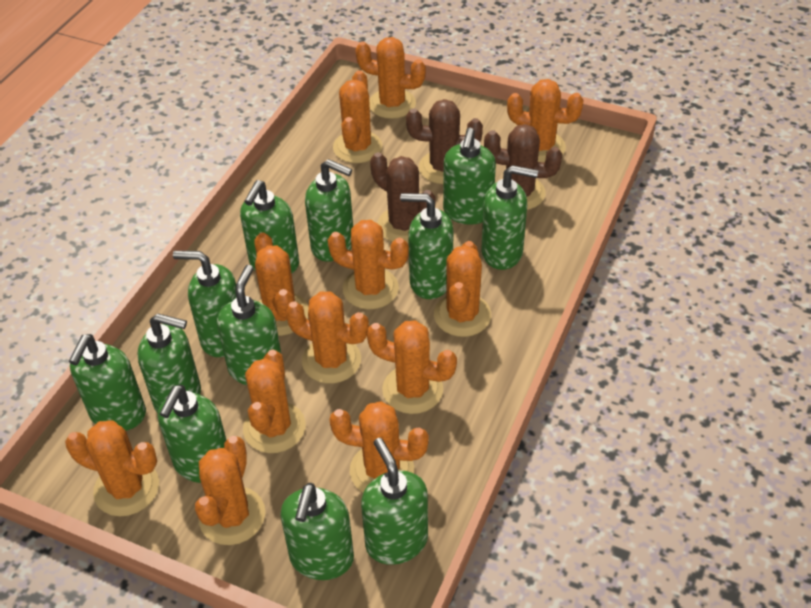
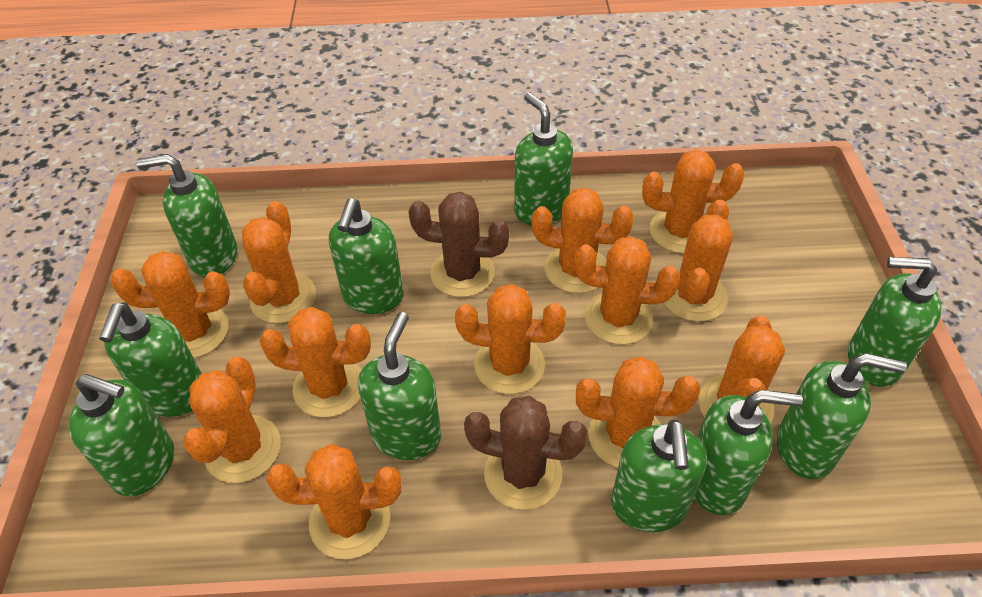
brown cactus: [370,152,436,243] [406,99,483,184] [484,124,562,210] = 3 -> [409,192,509,297] [464,396,588,510] = 2
green soap dispenser: [69,334,146,431] [137,313,201,413] [158,385,226,483] [173,251,237,357] [217,265,281,385] [240,180,299,273] [280,483,354,580] [305,159,353,262] [361,438,428,565] [400,193,454,299] [443,128,496,225] [482,165,538,270] = 12 -> [68,374,174,496] [99,302,202,417] [136,154,237,277] [329,198,404,314] [358,312,441,460] [514,92,573,226] [611,419,707,532] [694,390,803,515] [777,353,907,479] [848,257,942,387] = 10

